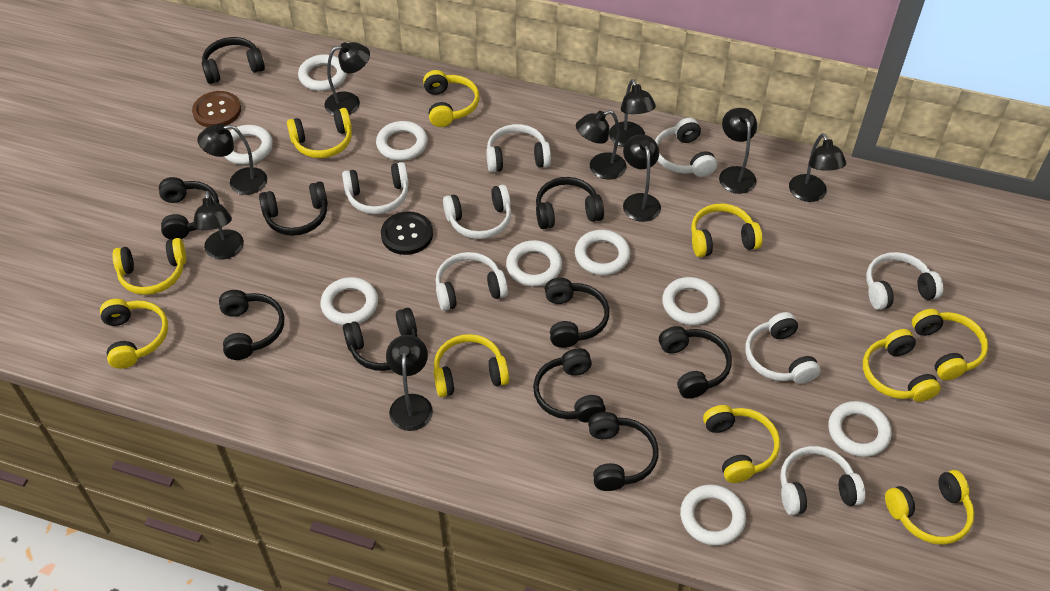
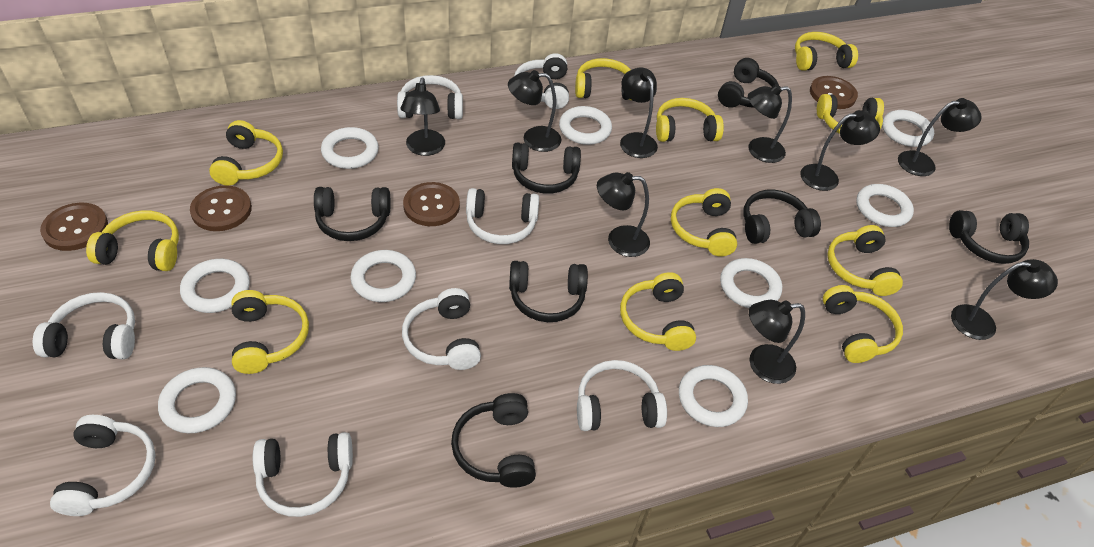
black button: [381,211,433,255] = 1 -> none = 0
black headphones: [159,177,219,239] [202,37,265,84] [219,290,284,360] [259,182,328,236] [343,308,417,371] [533,348,606,423] [536,177,604,229] [545,278,609,348] [588,412,659,491] [659,326,732,399] = 10 -> [314,187,391,241] [451,393,536,488] [509,261,588,322] [512,143,581,194] [718,58,779,108] [743,190,821,244] [949,210,1029,264] = 7
brown button: [192,91,241,127] = 1 -> [40,203,108,251] [190,185,252,231] [403,182,460,226] [810,76,858,109] = 4
yellow headphones: [100,299,168,369] [112,238,186,295] [287,108,352,158] [423,70,479,127] [434,334,509,397] [691,203,763,257] [703,405,780,483] [863,329,941,402] [885,470,974,545] [912,309,988,380] = 10 -> [86,210,179,271] [209,120,283,186] [231,290,309,374] [575,58,631,100] [620,272,696,351] [656,98,724,142] [671,188,737,256] [795,32,858,71] [817,94,884,134] [823,285,903,363] [827,225,903,296] = 11

